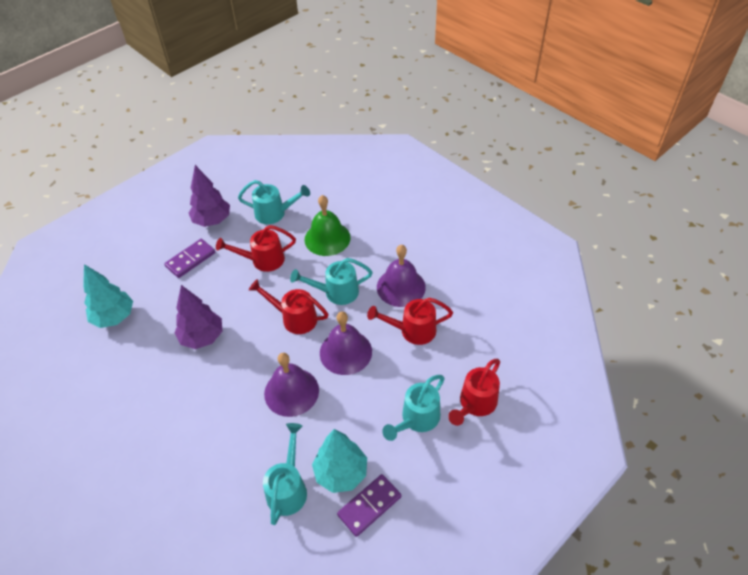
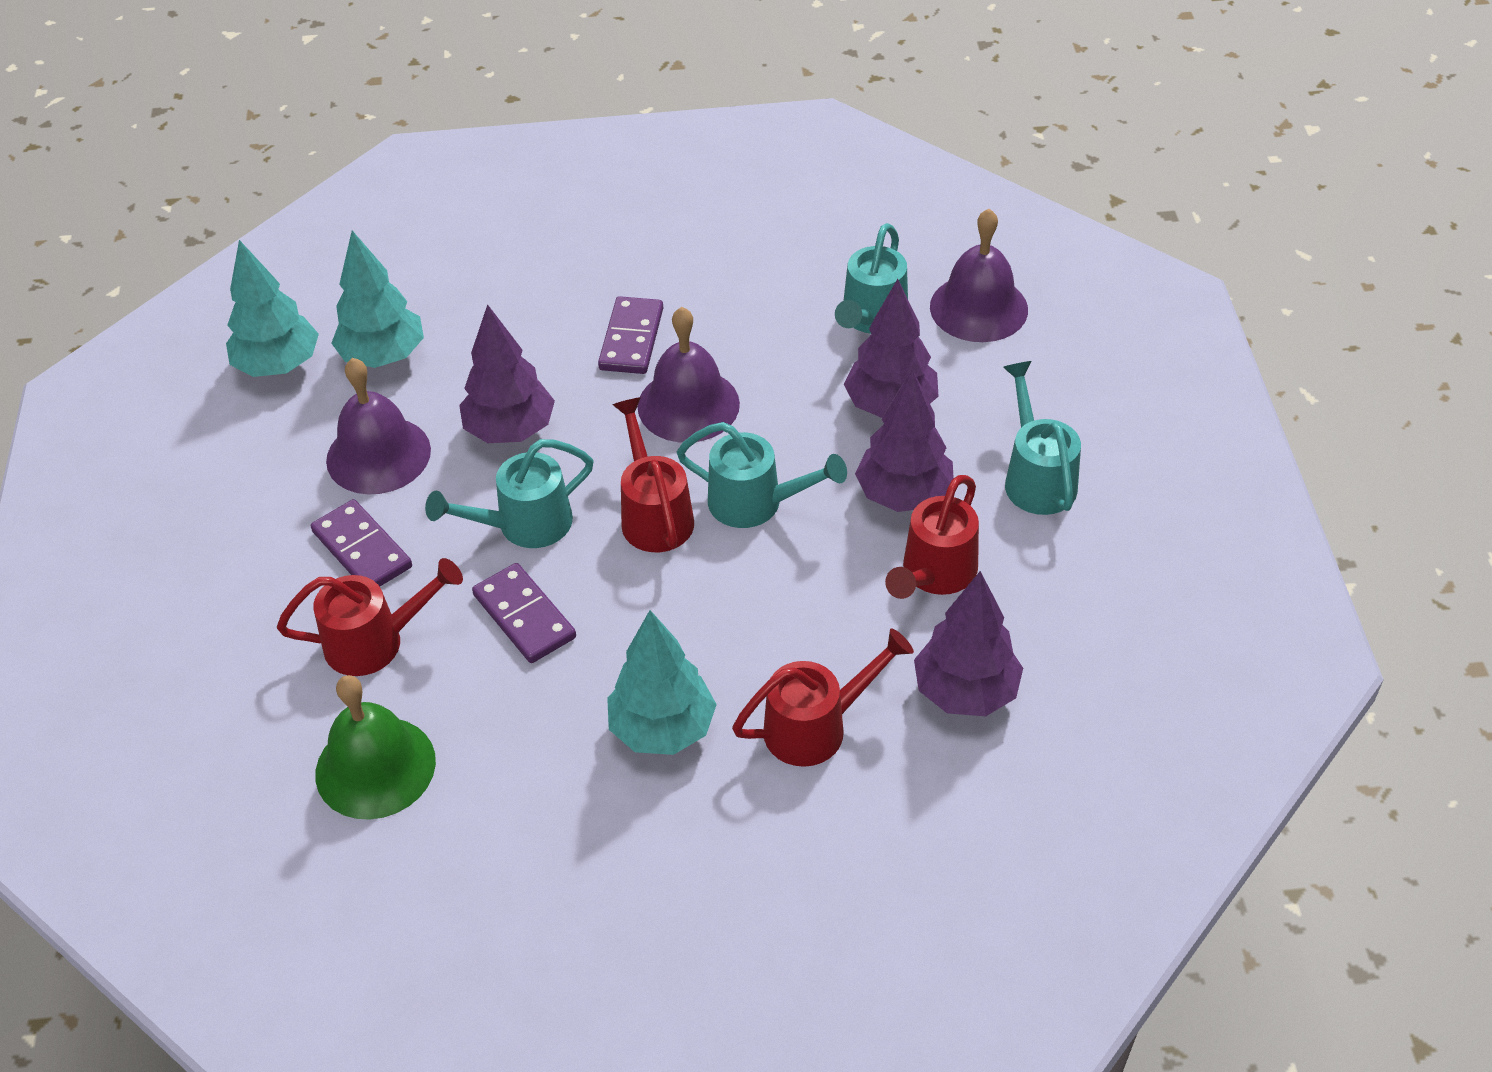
purple domino: [164,239,215,278] [337,474,401,537] = 2 -> [311,499,412,587] [472,563,576,663] [598,296,663,374] = 3
purple tree: [175,285,222,349] [189,165,230,227] = 2 -> [459,304,555,443] [844,279,938,418] [855,369,954,512] [914,571,1023,716] = 4
turquoise tree: [83,264,133,328] [312,429,367,493] = 2 -> [226,240,319,377] [331,231,424,368] [607,610,717,755] = 3

